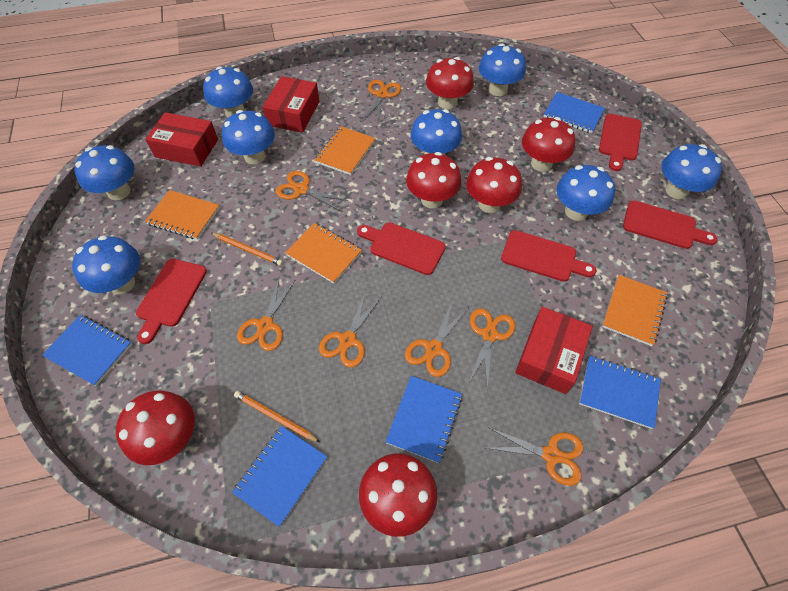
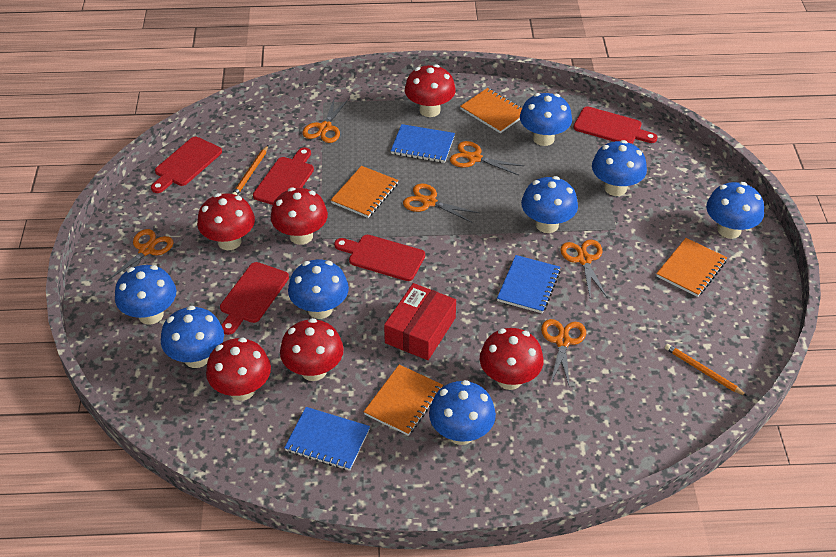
blue notebook: [42,315,132,386] [232,426,327,527] [386,376,462,463] [544,92,605,133] [579,356,661,429] = 5 -> [284,407,370,471] [391,124,455,163] [497,255,561,313] = 3
orange scissors: [237,278,295,351] [276,171,348,211] [319,293,382,367] [364,80,401,124] [405,302,468,377] [468,308,515,390] [486,427,584,486] = 7 -> [106,229,173,281] [302,97,349,143] [403,184,480,223] [450,141,524,175] [541,319,586,385] [560,240,608,298] = 6
red box: [145,112,218,167] [263,76,319,133] [515,307,593,394] = 3 -> [384,283,456,360] = 1

